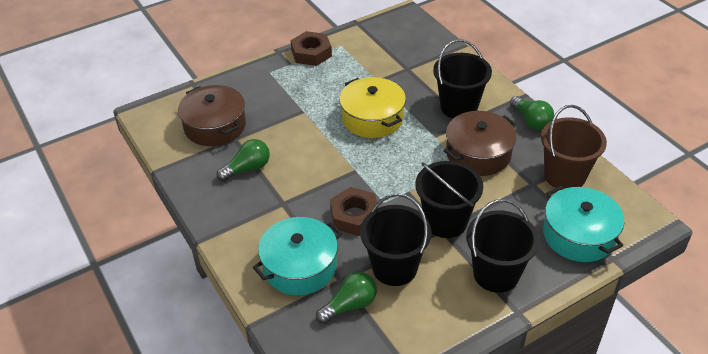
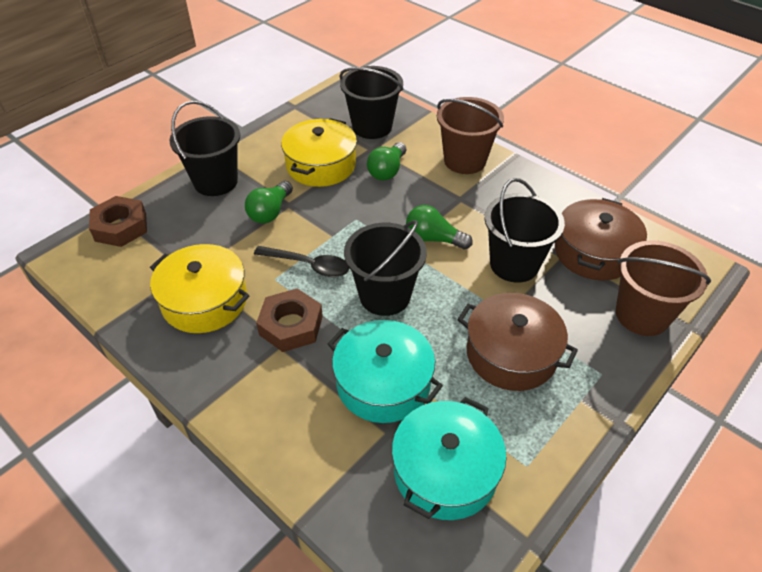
black spoon: none = 0 -> [254,246,349,277] = 1
brown bucket: [541,105,607,189] = 1 -> [437,97,504,174] [616,240,711,336] = 2
yellow pot: [339,77,406,138] = 1 -> [150,244,250,333] [281,118,357,187] = 2

